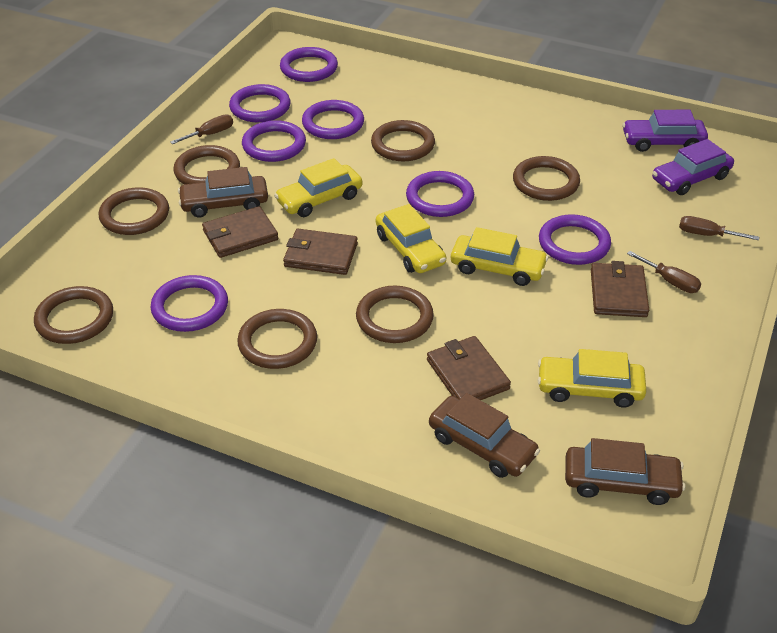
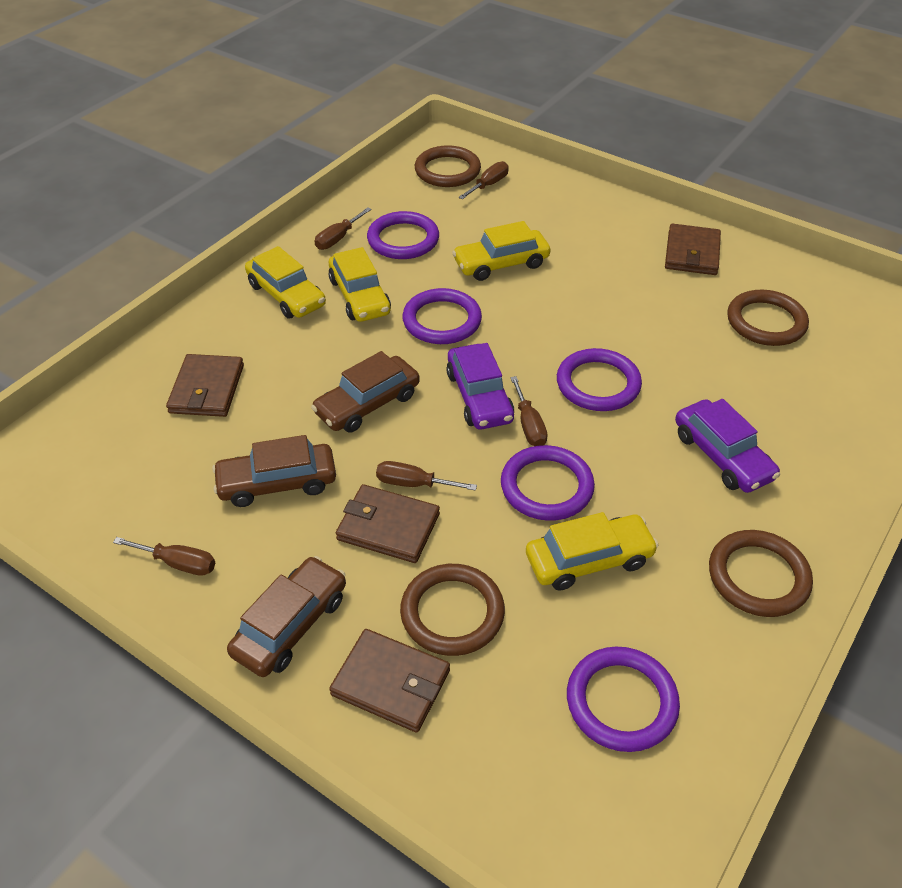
brown ring: [34,286,113,344] [99,187,169,235] [174,145,240,184] [237,309,317,369] [356,286,434,343] [371,120,435,161] [513,156,580,201] = 7 -> [400,564,505,656] [415,145,481,187] [709,530,813,617] [727,290,809,346] = 4
brown screwdriver: [170,114,233,144] [627,251,701,293] [679,216,759,240] = 3 -> [113,537,215,576] [315,207,372,250] [376,461,477,491] [458,161,509,199] [510,376,548,446] = 5
purple ring: [151,275,228,332] [229,84,290,122] [242,120,306,162] [280,47,338,82] [302,100,364,139] [406,171,474,217] [539,214,611,265] = 7 -> [367,211,439,259] [402,288,482,344] [501,445,595,521] [557,348,642,411] [567,647,680,752] = 5

